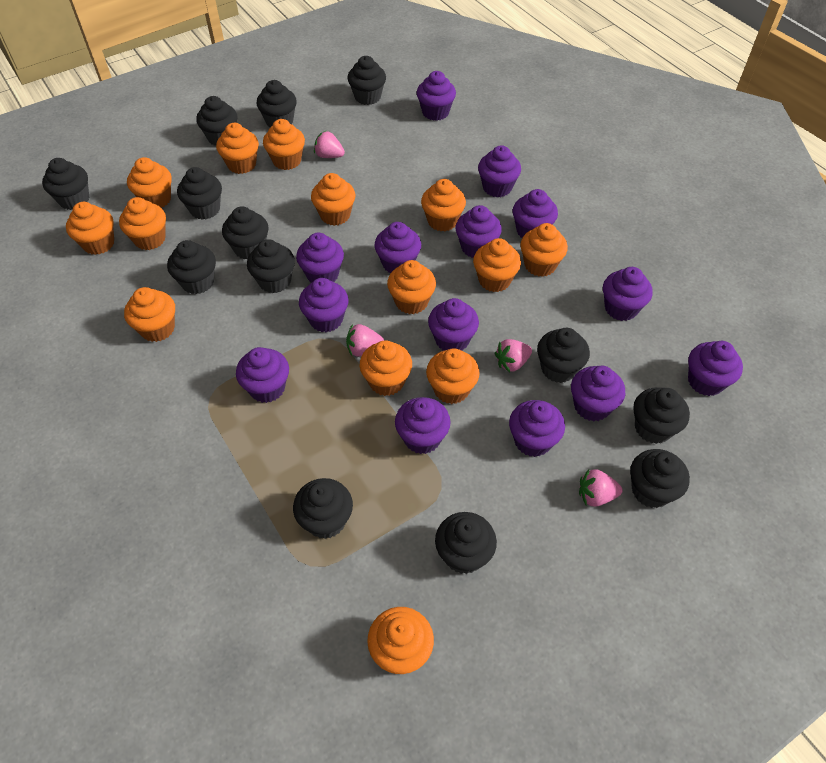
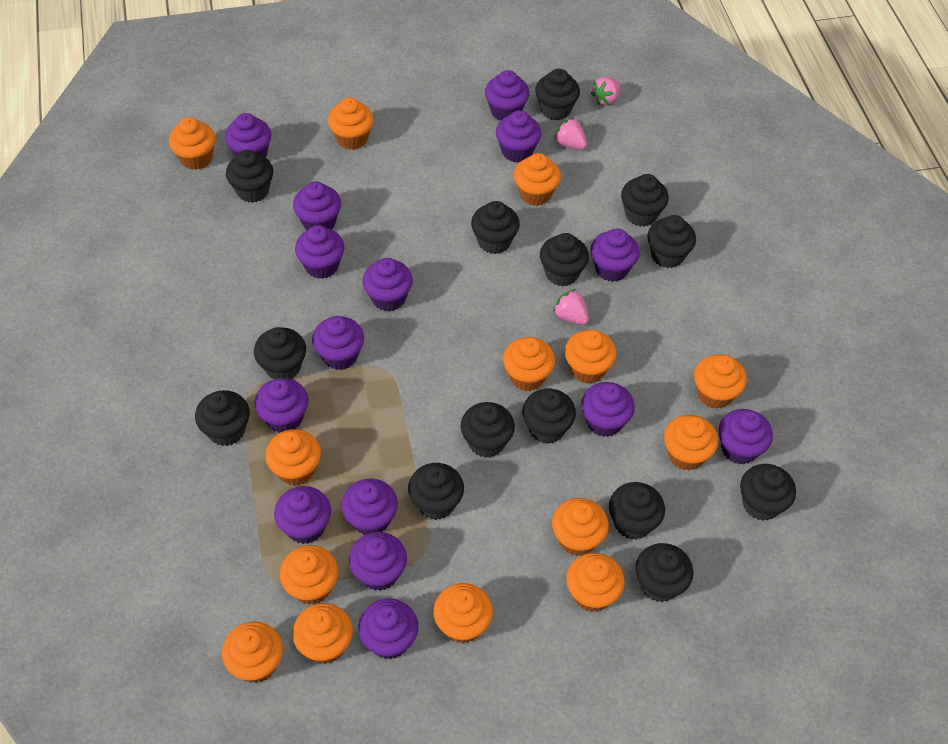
black cupcake: [42,158,89,210] [167,240,216,294] [177,167,222,220] [196,96,238,146] [222,206,268,259] [247,239,295,293] [257,80,297,127] [293,478,353,539] [347,56,386,105] [435,512,497,574] [537,328,590,383] [630,449,690,508] [633,387,690,444] = 13 -> [195,390,250,446] [226,150,273,203] [254,327,306,379] [408,463,464,520] [461,402,515,458] [471,201,520,254] [522,389,576,444] [535,69,580,121] [540,233,589,286] [609,482,665,539] [621,174,669,227] [635,543,693,602] [648,215,696,268] [740,464,796,521] = 14
pink strawberry: [314,131,345,158] [346,324,384,357] [495,339,532,372] [579,469,623,506] = 4 -> [553,289,589,325] [554,118,587,150] [590,77,620,105] = 3
purple cupcake: [236,347,289,403] [296,233,344,283] [299,278,349,332] [374,222,421,273] [395,397,451,454] [417,71,456,121] [428,298,479,351] [456,205,502,258] [478,145,521,197] [509,400,565,457] [513,189,558,238] [571,366,625,421] [603,267,653,321] [688,341,743,396] = 14 -> [225,113,271,157] [254,378,309,433] [274,486,331,544] [293,181,341,230] [295,225,344,279] [312,316,364,370] [341,478,398,535] [349,532,407,591] [358,599,418,659] [363,258,413,311] [485,70,530,121] [496,110,542,163] [581,382,635,437] [590,229,640,282] [719,409,773,465] = 15

